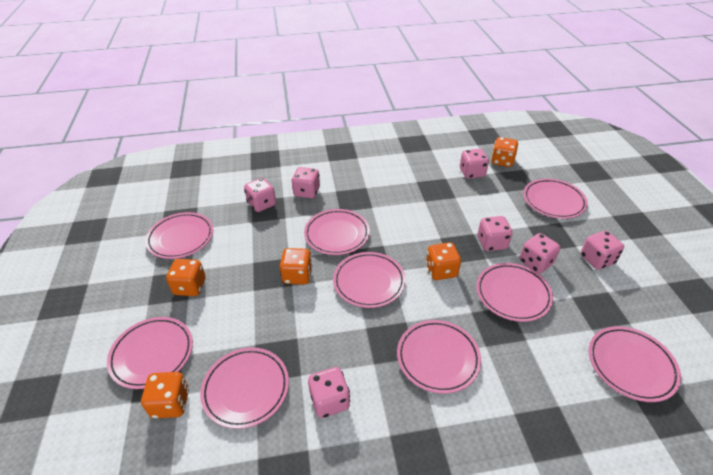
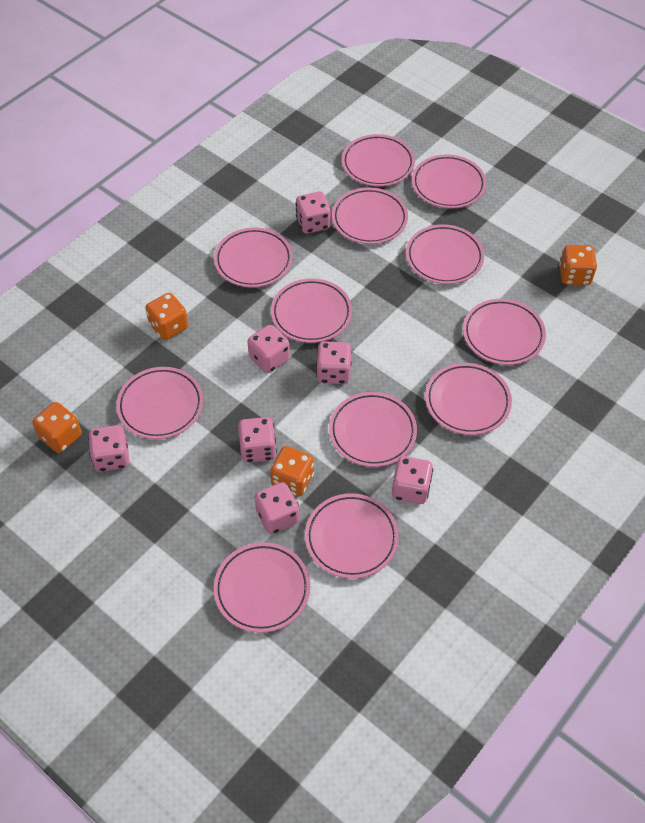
orange dice: [141,372,189,418] [166,259,206,296] [280,248,312,285] [426,242,461,280] [491,137,518,167] = 5 -> [32,402,82,453] [145,293,188,340] [270,446,314,496] [559,245,597,285] = 4
pink plate: [107,317,193,389] [145,212,213,259] [200,348,289,429] [304,209,370,255] [333,252,406,308] [397,320,481,394] [476,263,553,322] [523,178,588,219] [589,326,681,402] = 9 -> [116,367,203,439] [214,227,293,288] [214,542,310,633] [271,278,352,343] [305,493,399,579] [329,392,417,467] [332,188,408,244] [342,134,415,187] [406,224,484,284] [412,155,486,209] [425,363,512,435] [463,299,546,365] = 12

